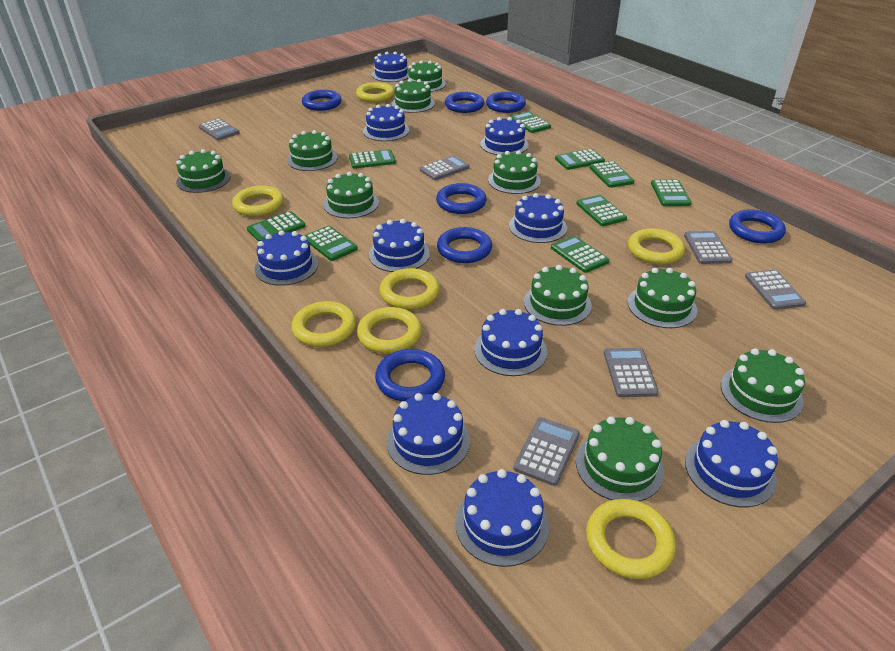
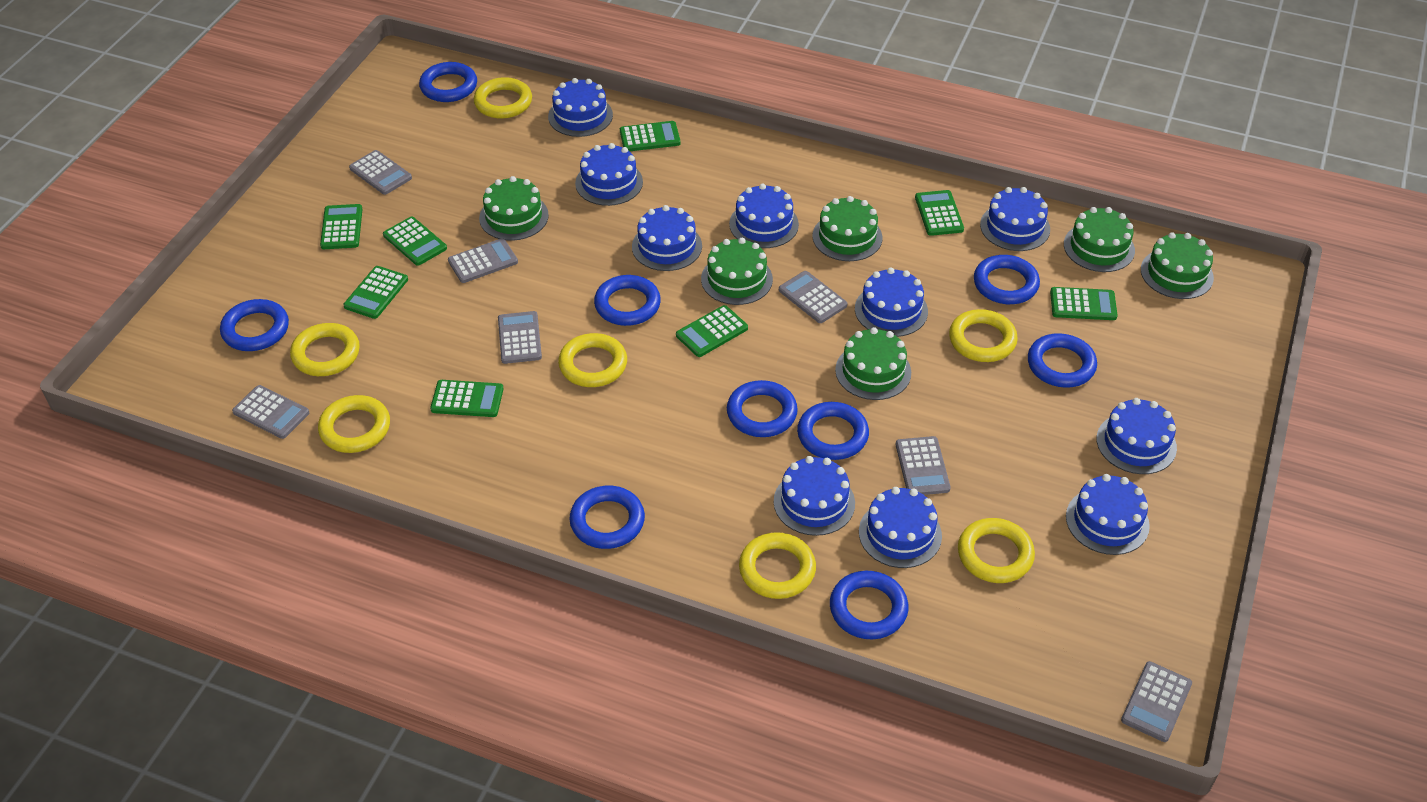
blue ring: [302,90,342,111] [375,349,445,401] [436,183,487,214] [437,227,492,263] [445,92,484,113] [486,92,526,113] [729,210,786,243] = 7 -> [220,299,289,351] [419,62,477,102] [569,486,645,549] [594,275,661,326] [727,380,798,437] [797,402,869,460] [830,571,909,640] [974,255,1040,304] [1028,333,1097,388] = 9
green cake: [176,149,230,193] [287,130,337,171] [323,172,379,218] [392,79,435,113] [407,61,446,92] [488,150,541,194] [524,265,592,326] [576,416,664,501] [628,268,697,328] [721,348,805,423] = 10 -> [479,176,549,241] [701,238,773,305] [812,196,882,261] [835,327,911,400] [1064,207,1135,272] [1141,232,1214,299] = 6
green calculator: [247,211,305,242] [305,226,358,261] [349,149,396,169] [510,111,551,133] [551,235,609,273] [555,149,605,170] [576,195,627,226] [590,161,634,188] [651,180,692,206] = 9 -> [320,204,362,249] [343,266,408,319] [383,217,447,266] [430,380,504,417] [620,121,681,151] [676,305,748,357] [915,190,964,236] [1050,287,1118,320] = 8
grey calculator: [199,118,240,140] [420,155,470,180] [513,417,580,486] [604,348,659,397] [684,231,732,264] [745,270,806,310] = 6 -> [232,385,309,439] [349,150,412,195] [448,238,518,283] [498,311,542,364] [779,271,847,323] [896,436,951,495] [1121,661,1192,742] = 7

